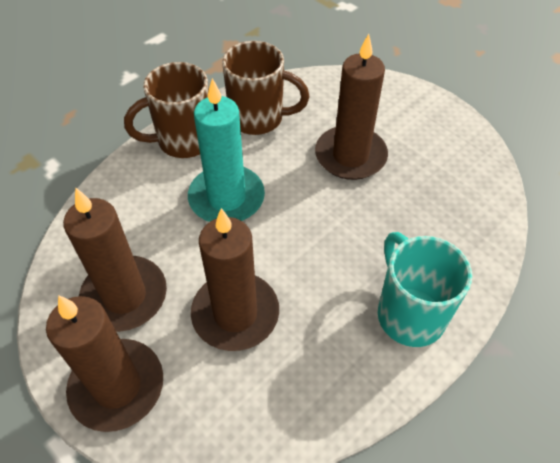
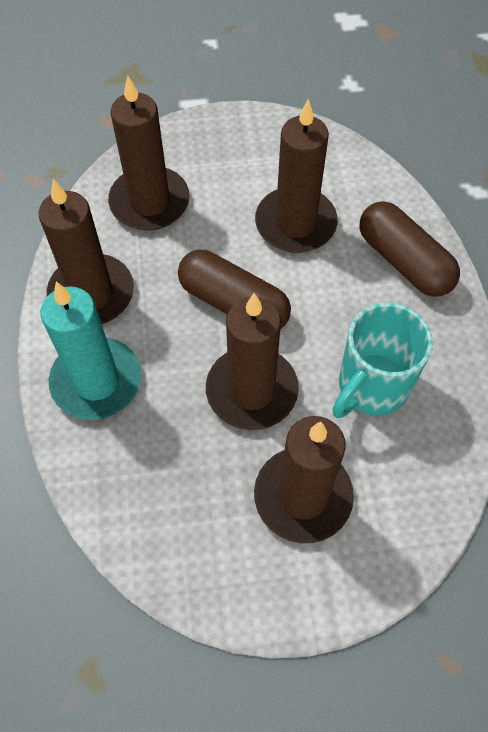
brown candle: [46,295,163,432] [63,188,167,332] [191,208,279,351] [315,34,388,180] = 4 -> [38,179,134,324] [108,76,190,230] [206,293,299,430] [254,416,354,543] [255,99,338,253] = 5
brown capsule: none = 0 -> [178,250,291,329] [359,201,460,297] = 2
brown mug: [124,62,209,158] [222,41,310,135] = 2 -> none = 0

